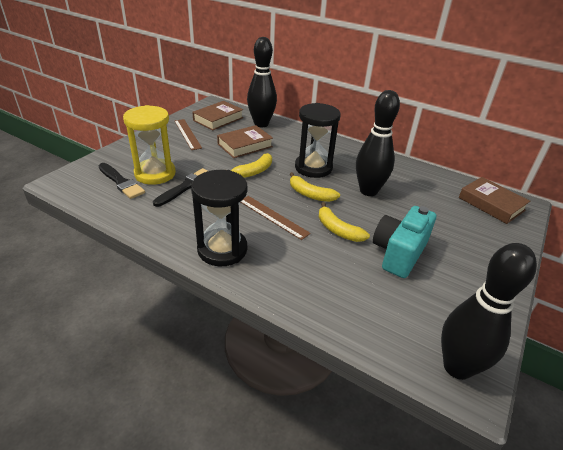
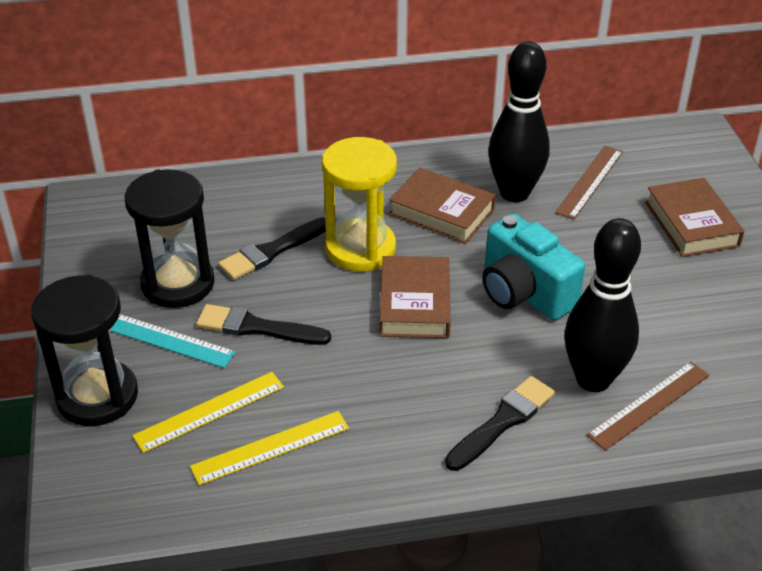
black bowling pin: [247,37,277,127] [356,90,400,196] [441,243,537,380] = 3 -> [488,41,550,202] [565,218,641,392] = 2
black brush: [99,163,145,199] [153,168,208,207] = 2 -> [196,304,331,345] [218,217,326,280] [445,376,555,471] = 3
turquoise ruler: none = 0 -> [111,314,236,368] = 1
yellow banana: [231,153,272,178] [290,172,340,202] [319,202,370,242] = 3 -> none = 0
yellow ruler: none = 0 -> [132,372,284,453] [190,411,349,485] = 2

